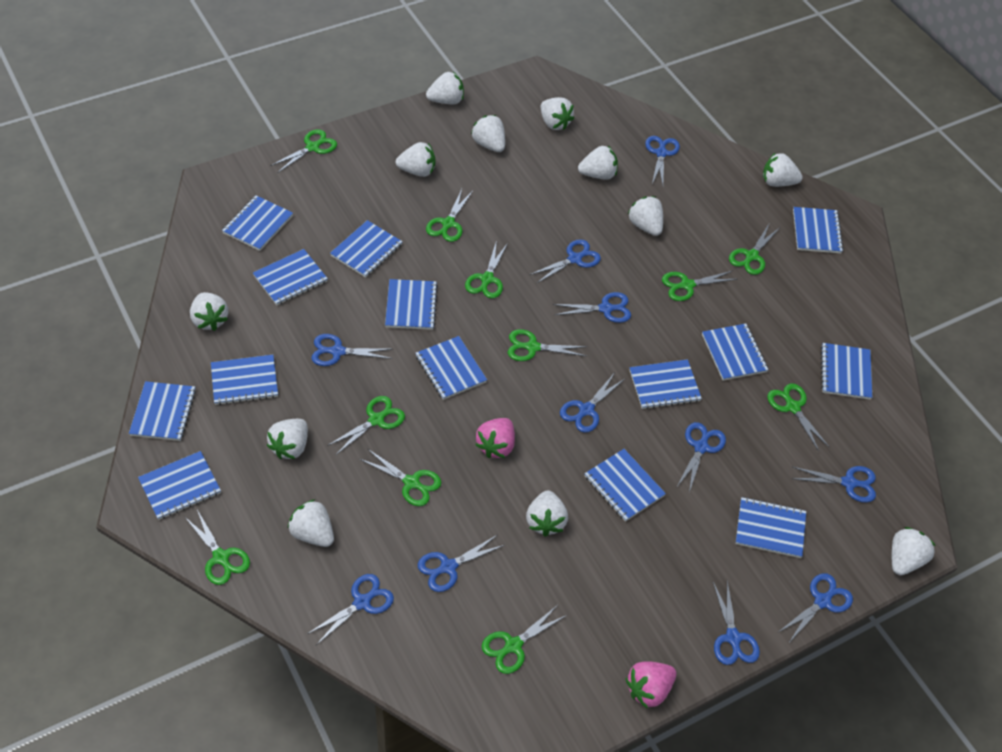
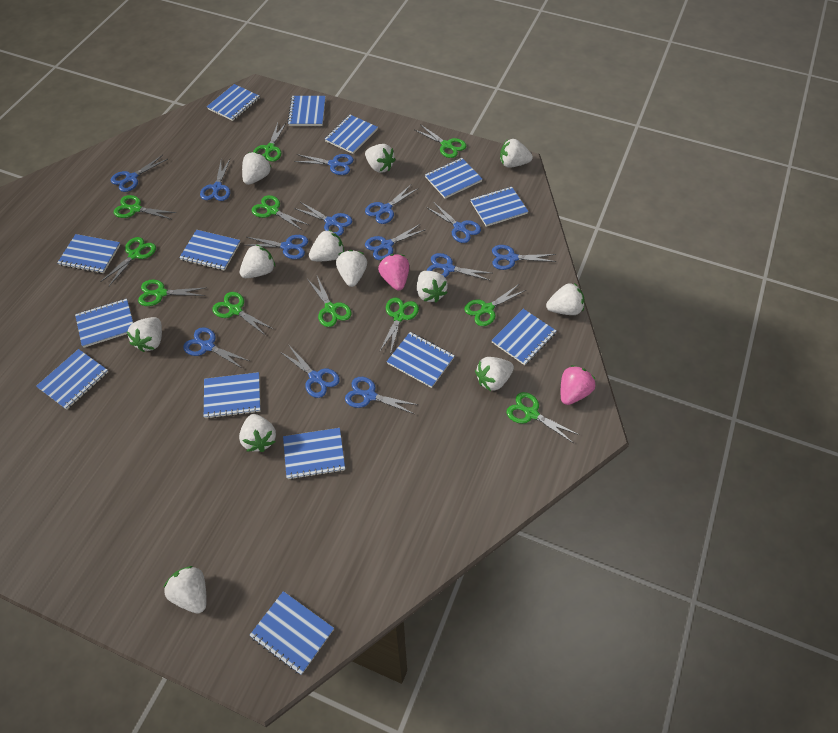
blue scissors: [307,574,394,645] [311,334,392,366] [418,535,505,592] [530,239,601,283] [553,292,631,323] [560,372,626,433] [645,136,680,185] [676,422,726,492] [713,581,760,665] [779,573,853,643] [791,466,876,503] = 11 -> [111,155,168,192] [183,327,249,369] [200,159,230,201] [244,235,308,259] [280,346,340,398] [294,154,354,175] [294,202,352,236] [345,377,418,414] [365,185,417,224] [365,224,425,260] [426,202,481,243] [427,253,491,281] [492,245,557,270] = 13

